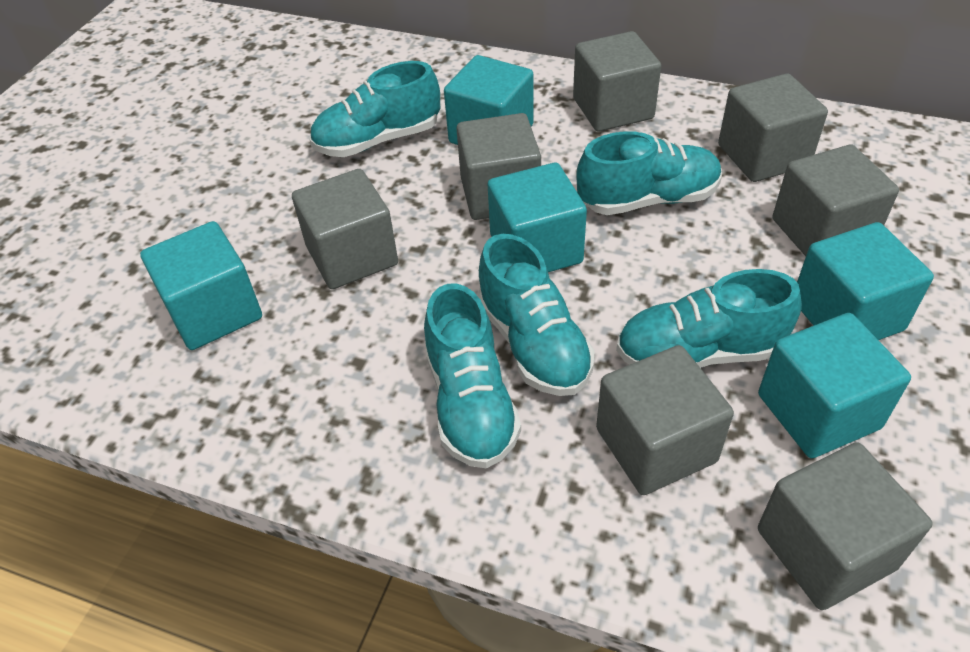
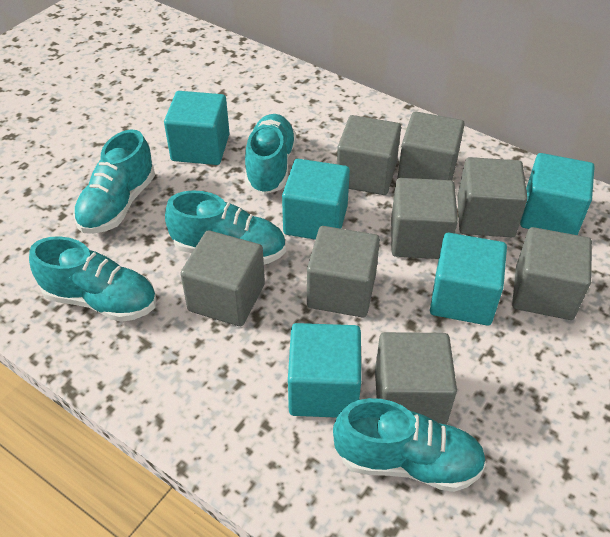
grey cube: [292,169,398,289] [456,113,541,220] [573,31,661,132] [596,345,734,495] [718,74,828,182] [758,443,933,610] [773,145,899,256] = 7 -> [181,230,265,326] [307,226,380,318] [337,115,401,195] [375,332,457,425] [391,178,458,259] [398,112,465,181] [457,157,528,237] [512,227,592,320] = 8

